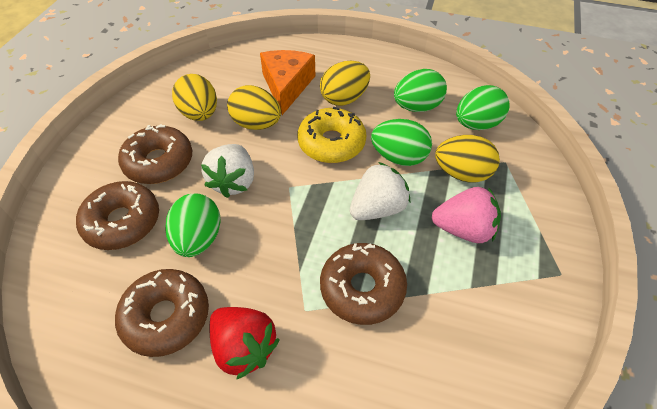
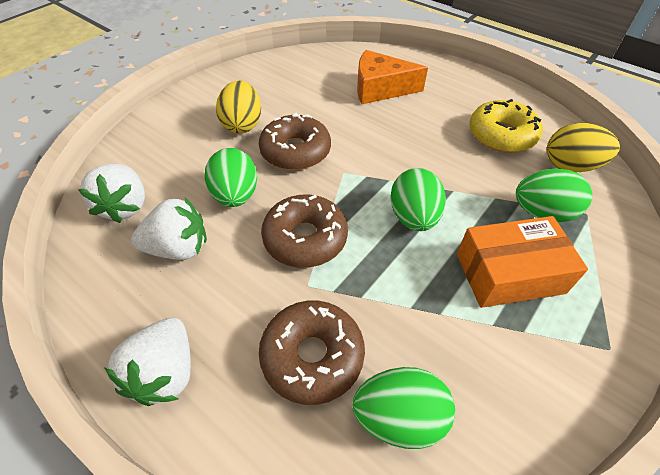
brown donut: [76,181,159,250] [115,269,209,357] [118,124,192,184] [320,243,407,325] = 4 -> [259,113,331,170] [259,301,365,405] [261,195,348,268] = 3
orange box: none = 0 -> [457,216,588,308] = 1
pink strawberry: [432,187,501,243] = 1 -> none = 0
red strawberry: [210,307,280,379] = 1 -> none = 0
white strawberry: [201,144,254,198] [350,162,410,220] = 2 -> [78,164,145,223] [105,318,191,406] [131,198,207,260] = 3
yellow egg: [172,74,217,121] [227,85,281,130] [320,61,370,106] [435,135,500,183] = 4 -> [216,81,261,133] [547,123,620,172] = 2

